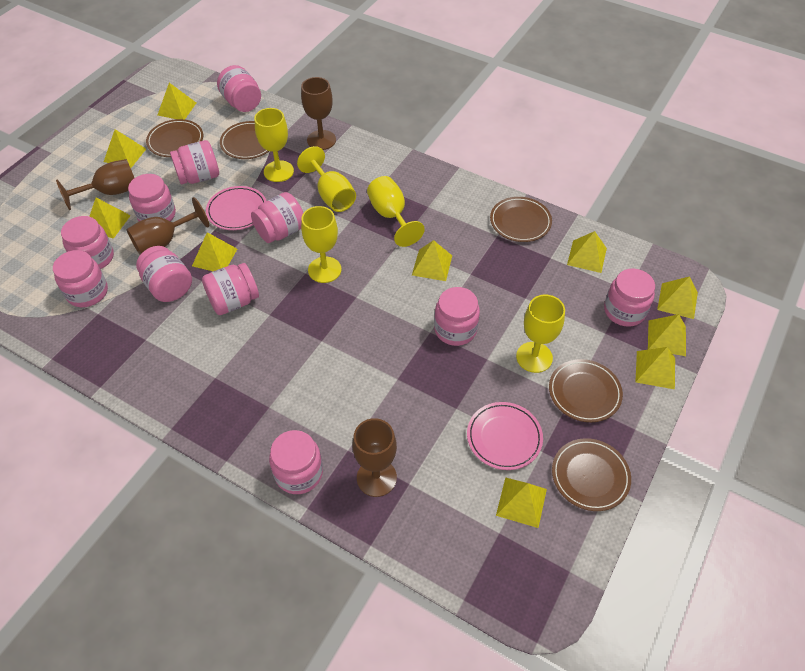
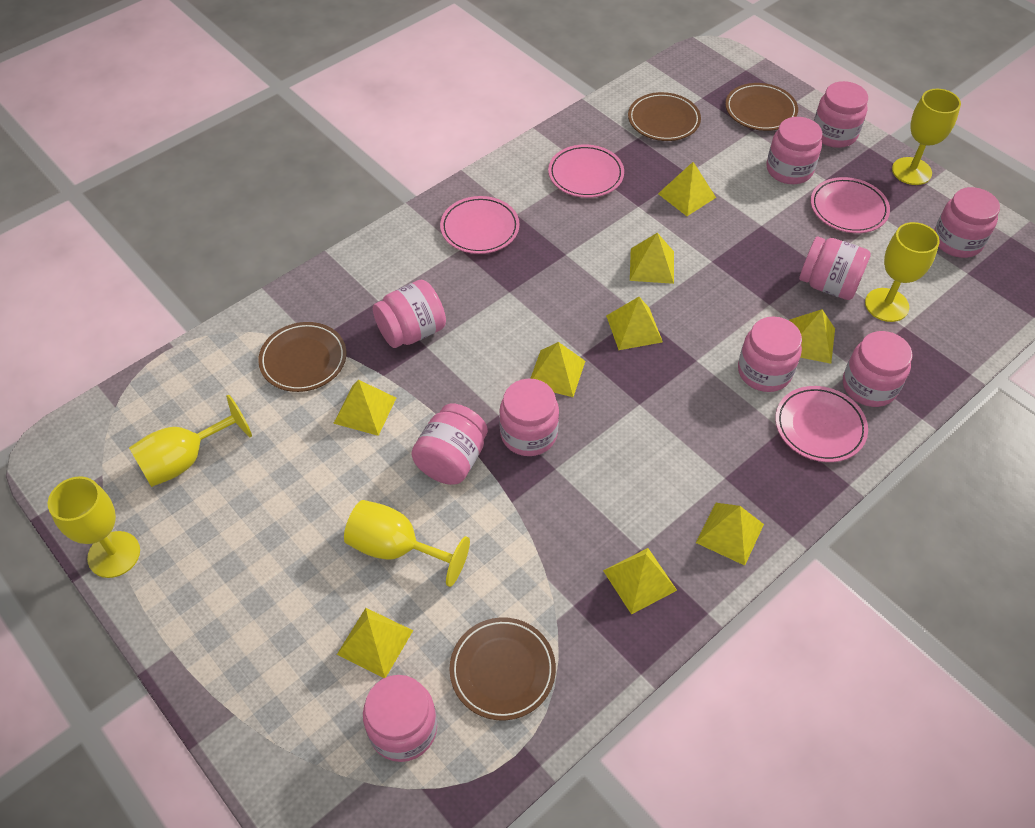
brown goblet: [56,159,134,210] [127,197,209,255] [301,77,336,150] [353,418,397,497] = 4 -> none = 0
brown plate: [146,119,203,157] [220,121,269,159] [490,197,552,242] [549,359,623,422] [552,438,631,511] = 5 -> [258,322,346,392] [449,617,556,721] [628,92,701,141] [725,83,798,131] = 4
pink jar: [53,250,108,307] [61,216,114,269] [128,174,176,221] [136,246,192,302] [170,140,219,184] [202,263,259,315] [217,65,261,112] [251,192,303,243] [269,430,323,494] [434,287,480,346] [604,269,655,327] = 11 -> [363,675,437,762] [373,280,446,348] [411,404,488,485] [499,379,559,456] [738,316,802,392] [766,117,822,184] [799,236,871,300] [814,81,868,148] [843,331,913,407] [934,187,1000,258] = 10
pink plate: [206,186,266,230] [467,402,543,470] = 2 -> [440,196,520,254] [548,144,624,198] [775,386,868,462] [811,177,890,233] = 4
yellow pyramid: [89,198,131,239] [104,129,146,168] [158,83,196,120] [192,232,237,271] [412,240,452,281] [496,477,547,528] [567,231,607,273] [635,347,675,389] [648,314,686,356] [657,276,698,319] = 10 -> [333,380,396,436] [337,608,413,678] [530,342,585,397] [603,548,677,615] [606,297,663,350] [630,233,674,284] [658,162,716,216] [696,503,764,566] [789,309,835,364] = 9

